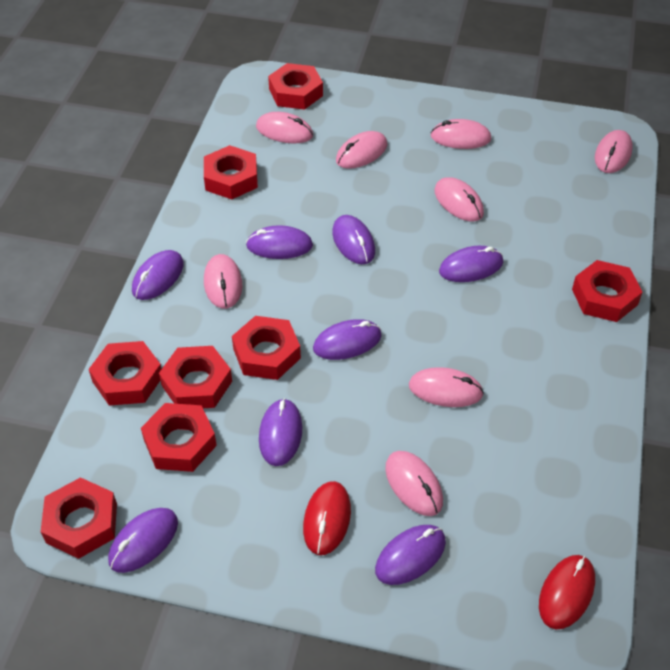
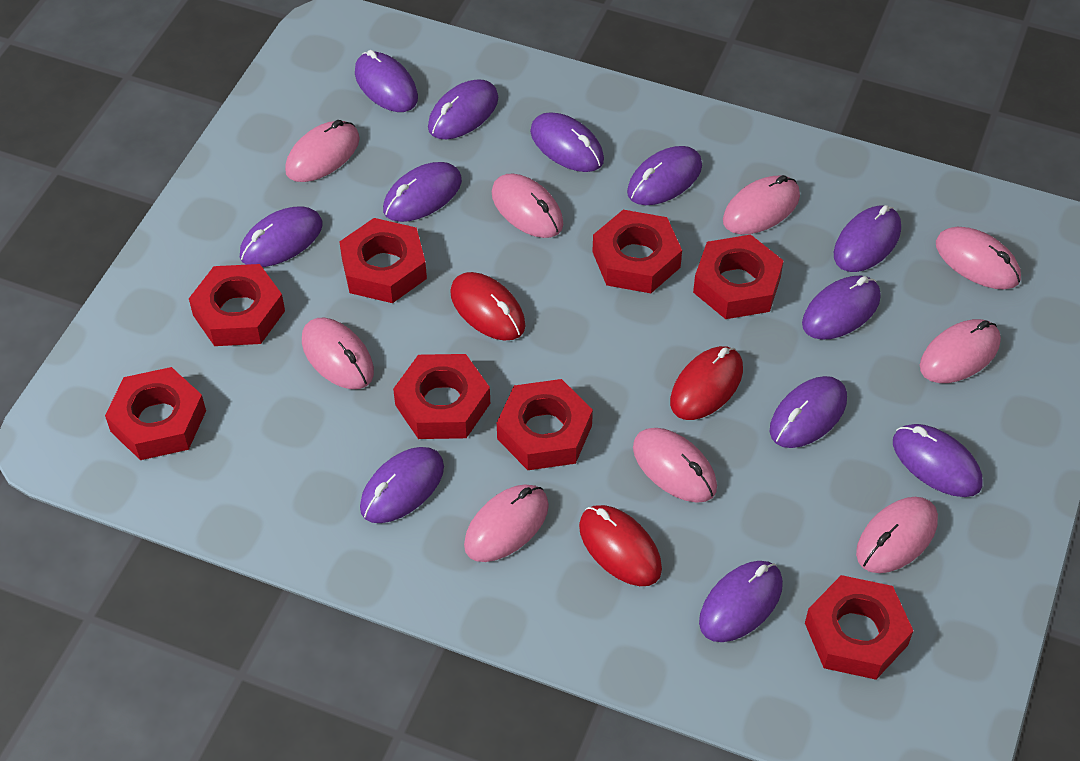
pink mouse: [204,254,242,309] [256,112,313,143] [336,131,387,169] [385,451,443,516] [409,367,484,407] [431,119,492,149] [435,177,484,221] [595,130,633,173] = 8 -> [285,120,360,182] [302,318,374,389] [464,484,549,562] [492,174,564,238] [633,428,717,503] [723,175,800,234] [856,497,938,573] [920,319,1001,383] [936,227,1021,289] = 9
purple mouse: [108,508,178,573] [132,250,184,300] [246,225,313,259] [259,398,302,466] [313,319,382,360] [332,215,375,264] [375,525,446,585] [439,246,503,282] = 8 -> [240,206,322,267] [355,50,418,112] [360,447,444,523] [383,162,462,222] [428,79,498,139] [530,112,604,172] [627,146,702,205] [699,561,783,642] [770,376,847,448] [802,276,881,340] [834,205,901,272] [893,424,982,497] = 12
red mouse: [303,481,351,555] [539,555,595,629] = 2 -> [450,272,525,341] [579,505,662,586] [670,346,743,420] = 3

